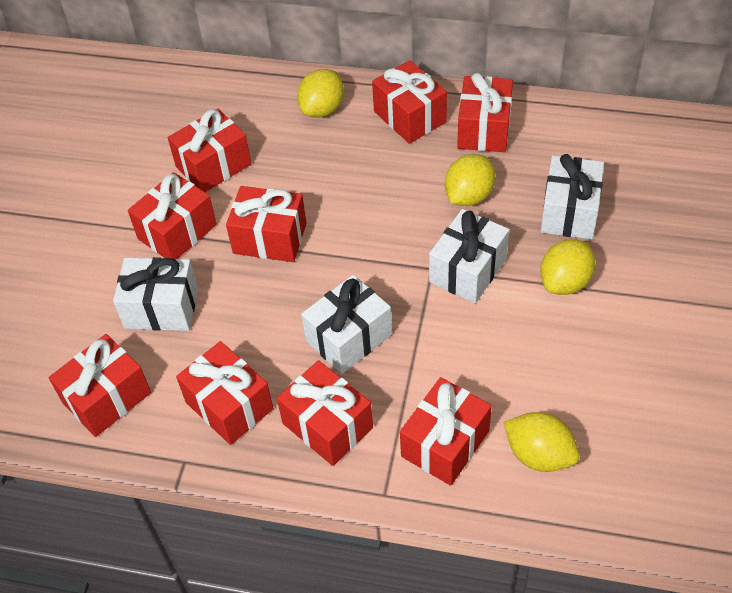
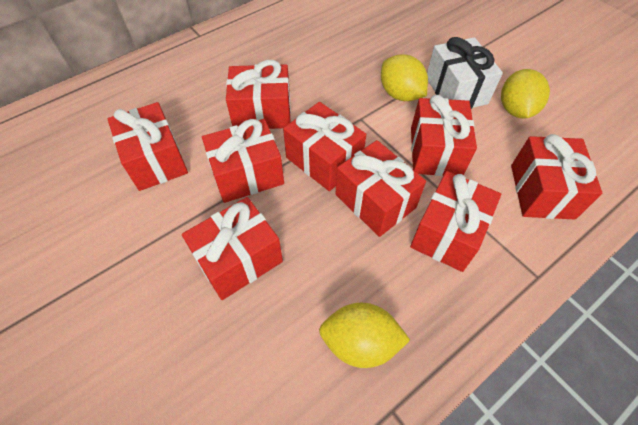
white gift: [113,257,198,331] [301,275,392,374] [429,209,509,303] [541,154,604,240] = 4 -> [427,37,503,109] = 1
yellow lemon: [297,69,344,118] [445,154,495,206] [504,412,580,472] [540,239,595,295] = 4 -> [319,303,410,368] [381,54,428,101] [501,69,550,118] = 3

